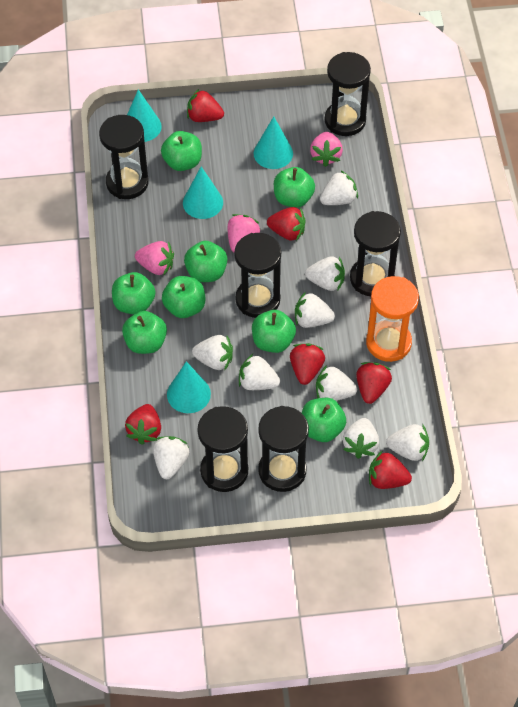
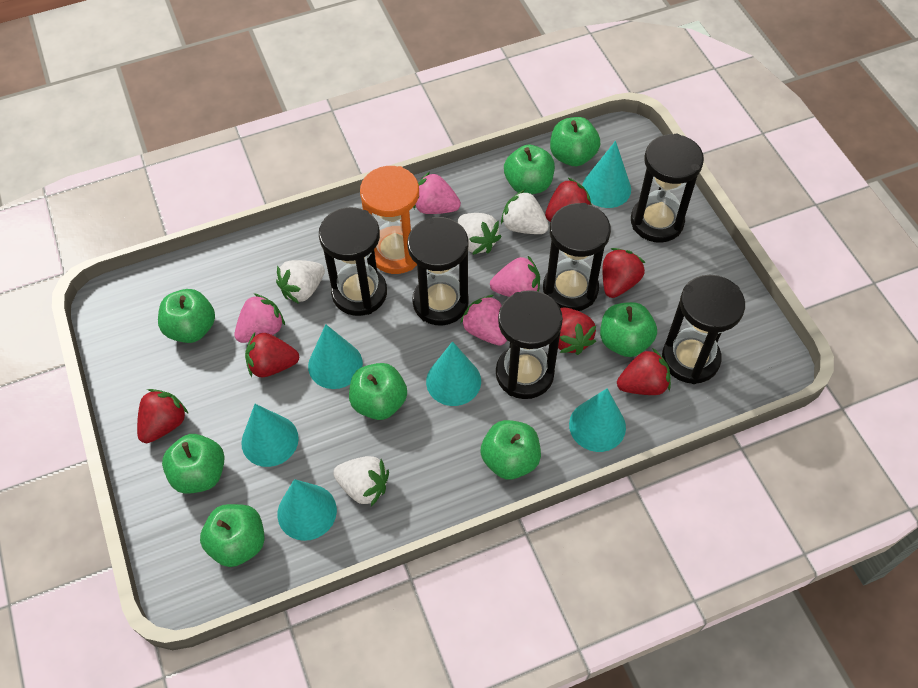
pink strawberry: [135,241,174,275] [228,214,261,253] [310,132,343,167] = 3 -> [235,293,285,343] [413,172,461,214] [461,295,507,346] [490,256,540,297] = 4
turquoise cone: [127,89,162,142] [167,361,211,413] [183,166,223,219] [253,116,293,169] = 4 -> [241,404,299,467] [278,479,337,541] [308,324,363,389] [426,341,481,406] [569,388,626,452] [582,141,631,208] = 6
white strawberry: [153,436,189,479] [192,335,233,370] [239,354,280,390] [295,292,335,328] [305,256,345,291] [316,365,357,401] [320,170,358,205] [343,418,379,459] [386,424,429,461] = 9 -> [276,260,325,304] [333,456,389,506] [458,213,502,255] [501,190,549,234] = 4

